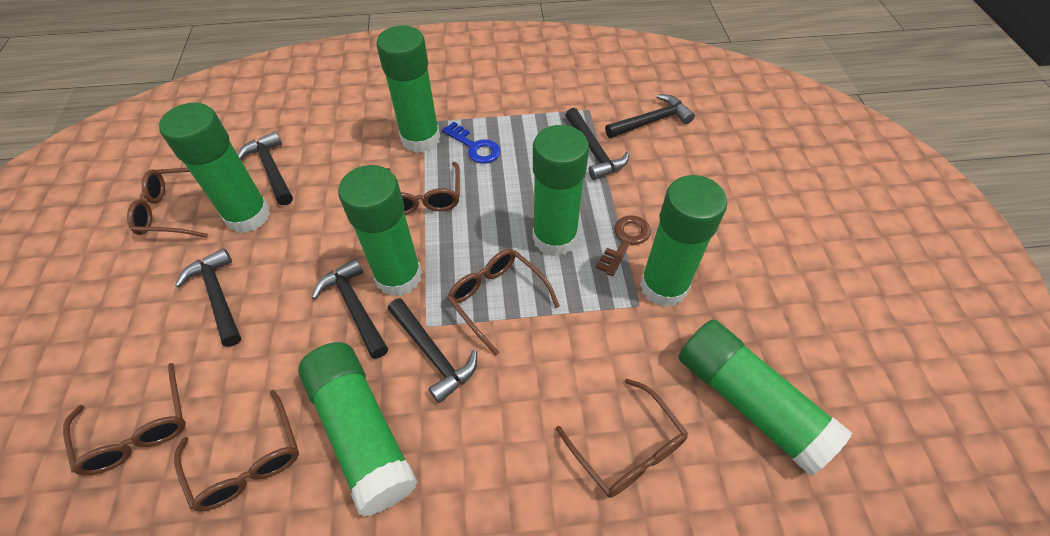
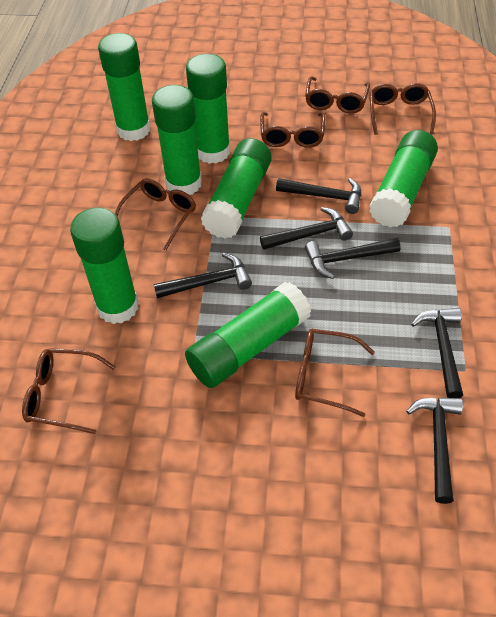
blue key: [442,122,501,164] = 1 -> none = 0
brown key: [595,215,651,276] = 1 -> none = 0

